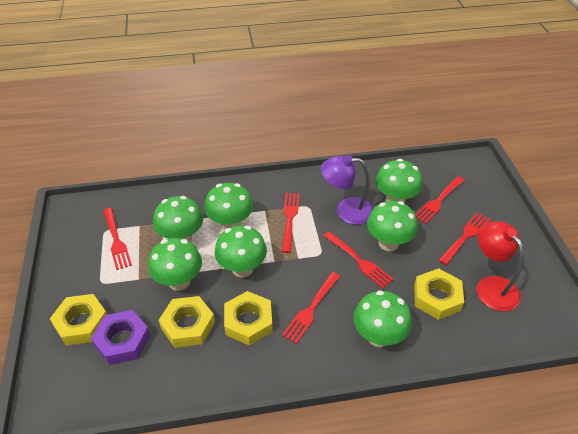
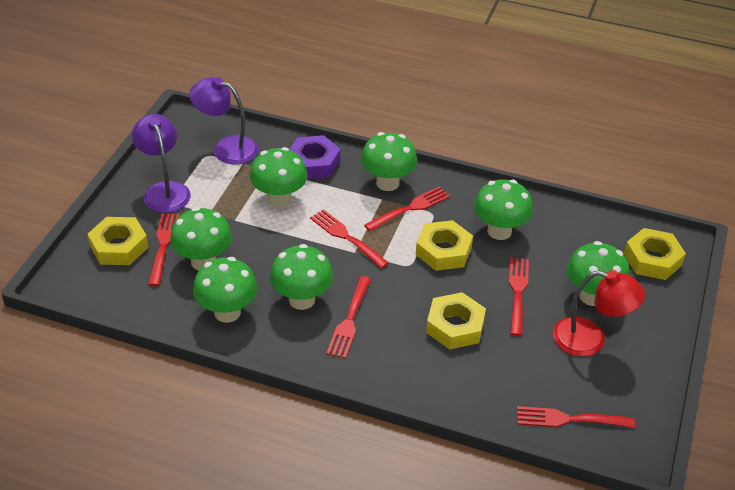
purple lamp: [321,155,374,225] = 1 -> [132,114,191,213] [189,77,258,164] = 2

